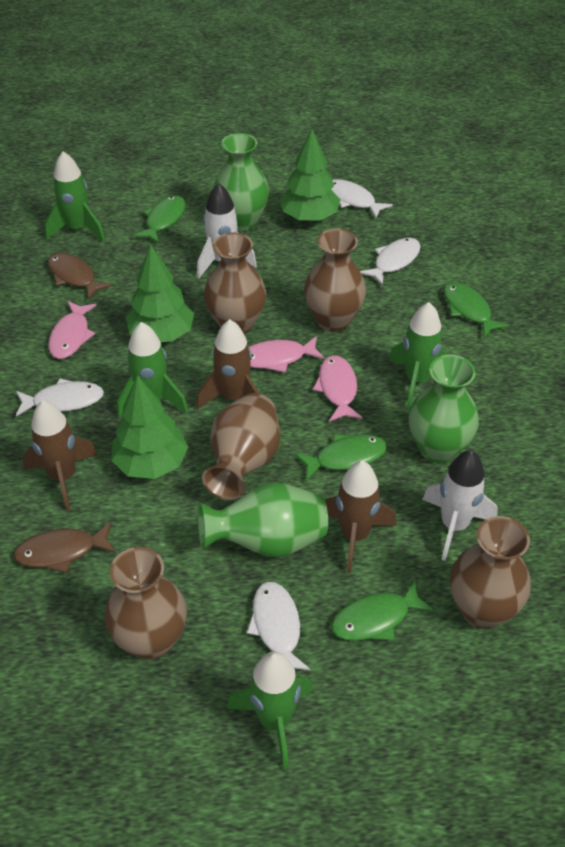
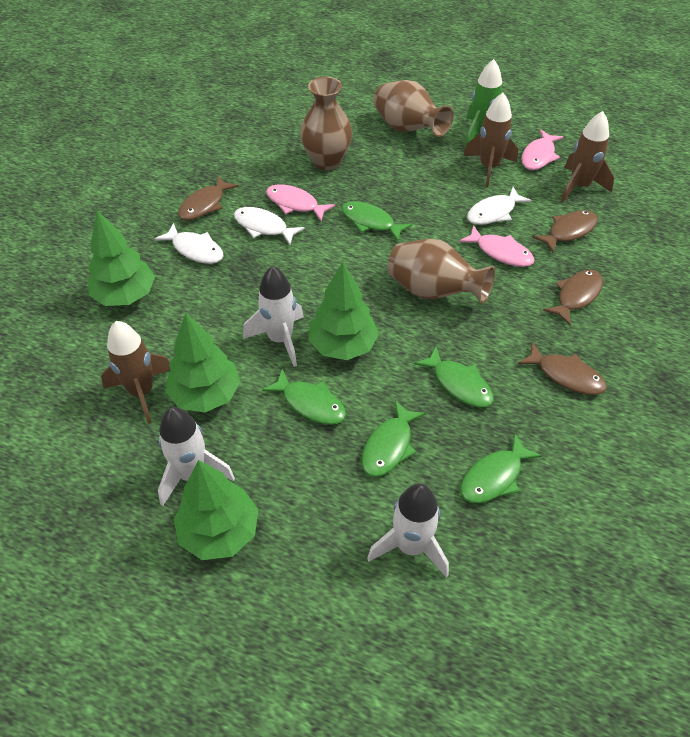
brown fish: [13,522,116,573] [48,253,112,300] = 2 -> [178,176,239,220] [518,342,607,395] [532,210,598,253] [543,270,603,325] = 4
brown vase: [105,547,187,660] [202,393,280,500] [204,233,266,334] [304,228,366,332] [450,516,531,629] = 5 -> [300,76,352,170] [373,80,454,137] [388,239,495,303] = 3
green fish: [133,195,186,244] [295,434,387,480] [331,580,434,641] [444,282,509,337] = 4 -> [262,368,346,425] [342,201,412,242] [362,400,426,477] [414,346,494,407] [461,434,542,503] = 5
green rocket: [45,151,105,241] [117,322,188,418] [227,651,313,769] [388,302,448,408] = 4 -> [464,59,512,148] = 1
green tree: [111,375,188,479] [126,244,194,342] [280,129,340,222] = 3 -> [88,210,155,306] [165,313,240,413] [174,460,258,560] [308,262,379,360] = 4
green vase: [197,483,328,558] [214,133,269,231] [409,354,479,463] = 3 -> none = 0
white fish: [16,378,104,416] [246,582,310,670] [331,179,393,219] [360,238,421,286] = 4 -> [154,223,223,264] [234,207,305,245] [467,187,532,225] = 3
white rocket: [197,183,257,278] [422,450,498,561] = 2 -> [158,407,235,506] [243,266,304,367] [367,483,449,578] = 3

